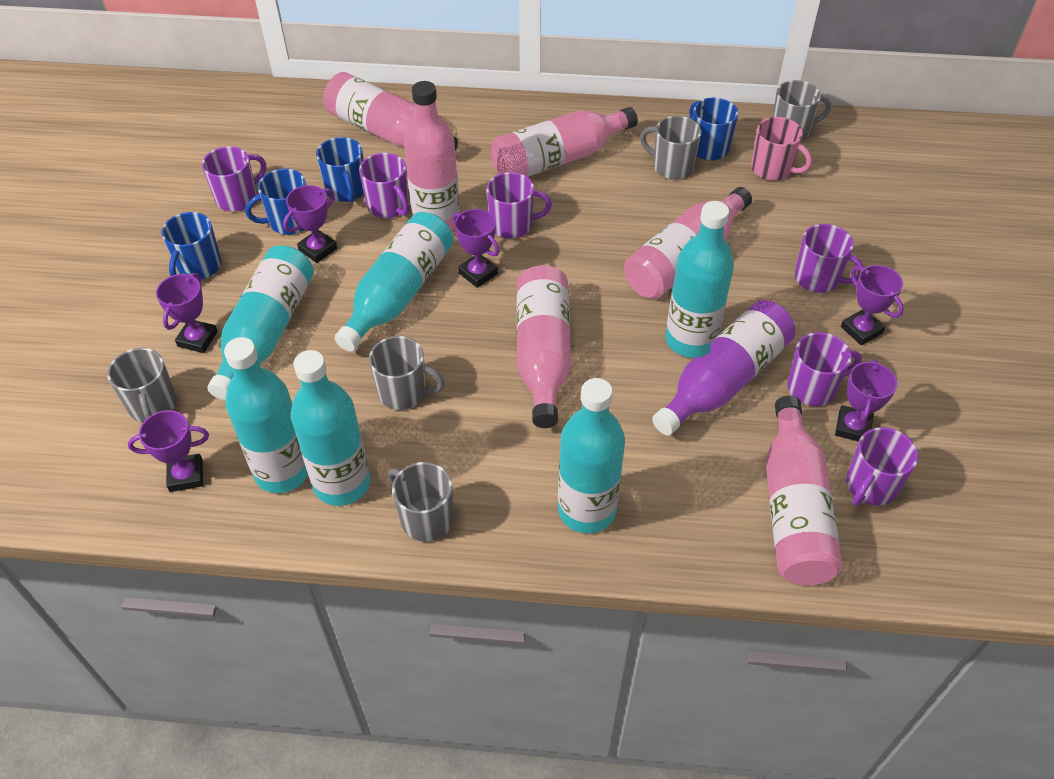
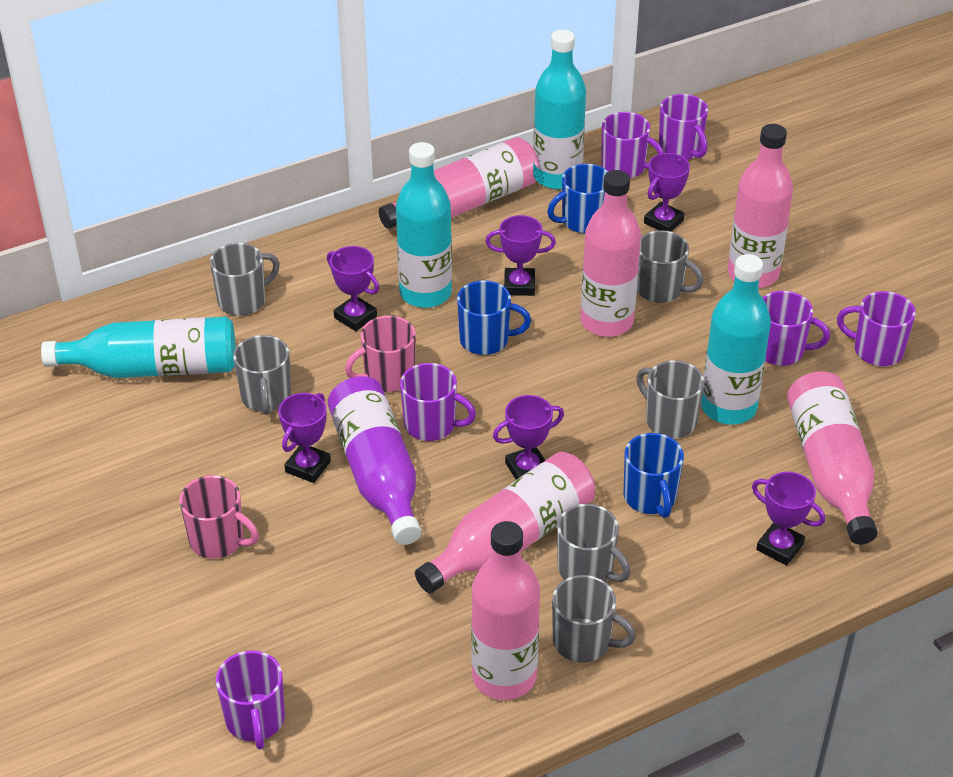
blue mug: [161,212,222,280] [245,169,306,235] [316,137,364,202] [690,97,738,161] = 4 -> [457,280,531,355] [547,164,608,233] [623,433,684,518] = 3
grey mug: [107,348,177,422] [369,336,445,410] [388,462,454,542] [640,116,701,180] [772,80,831,141] = 5 -> [210,243,280,316] [233,335,291,415] [552,575,636,663] [557,504,631,582] [636,360,705,438] [637,230,704,303] = 6
pink mug: [751,117,812,181] = 1 -> [179,475,259,559] [345,316,416,392] = 2
turquoise bottle: [207,246,314,400] [224,337,308,493] [291,350,370,506] [335,212,453,352] [558,378,625,533] [665,201,734,358] = 6 -> [41,317,236,378] [396,142,452,308] [533,30,586,189] [701,254,771,425] = 4

